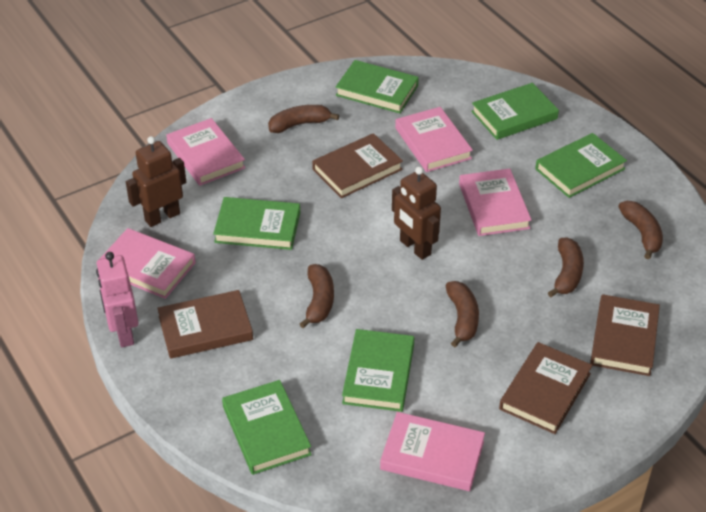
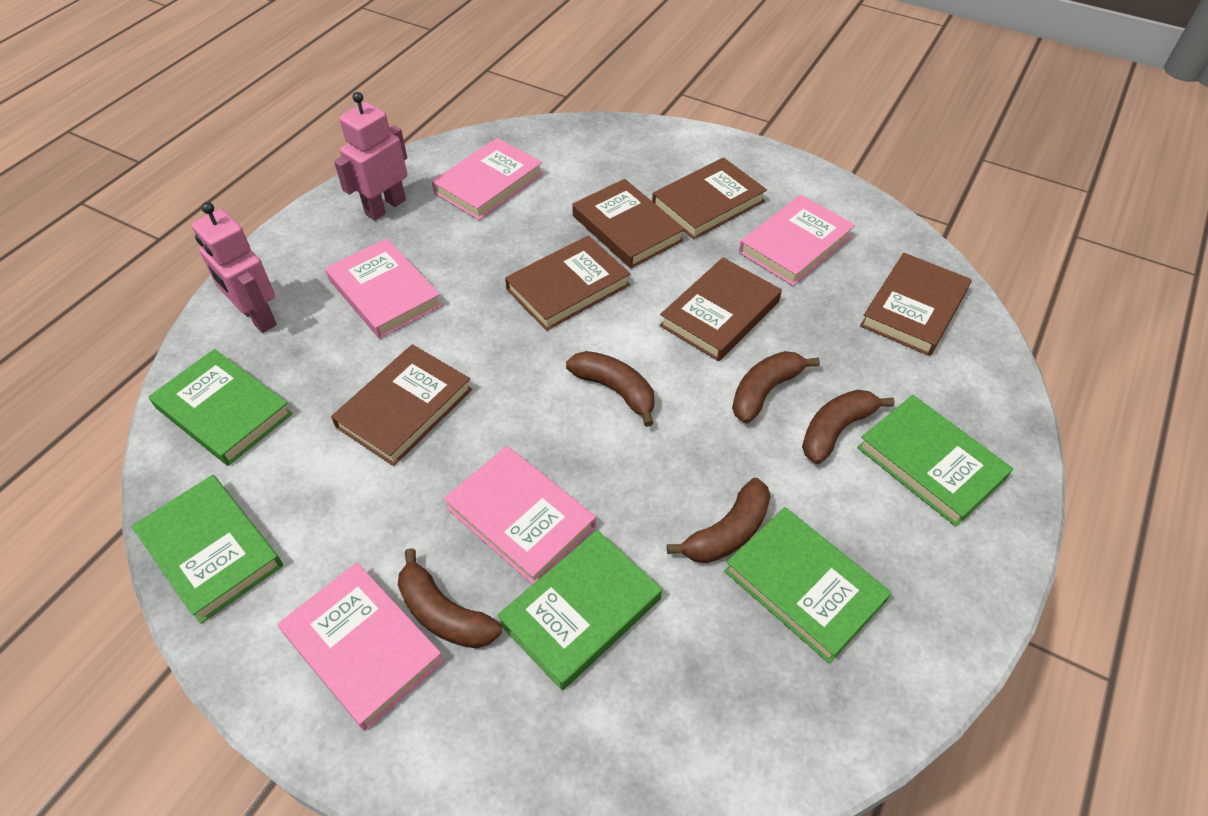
brown book: [157,290,253,359] [312,133,403,198] [499,342,592,434] [590,294,660,376] = 4 -> [331,344,472,466] [505,235,630,331] [572,179,685,269] [652,158,767,239] [660,258,782,361] [860,253,972,356] = 6
brown robot: [126,136,186,227] [392,166,441,260] = 2 -> none = 0
green book: [213,197,300,250] [222,380,312,475] [336,60,419,113] [342,329,414,412] [471,83,559,140] [535,133,627,198] = 6 -> [131,475,283,624] [149,349,293,466] [497,530,662,690] [724,507,891,663] [857,395,1013,526] = 5
pink robot: [96,252,138,347] = 1 -> [192,202,277,333] [334,92,407,220] = 2

